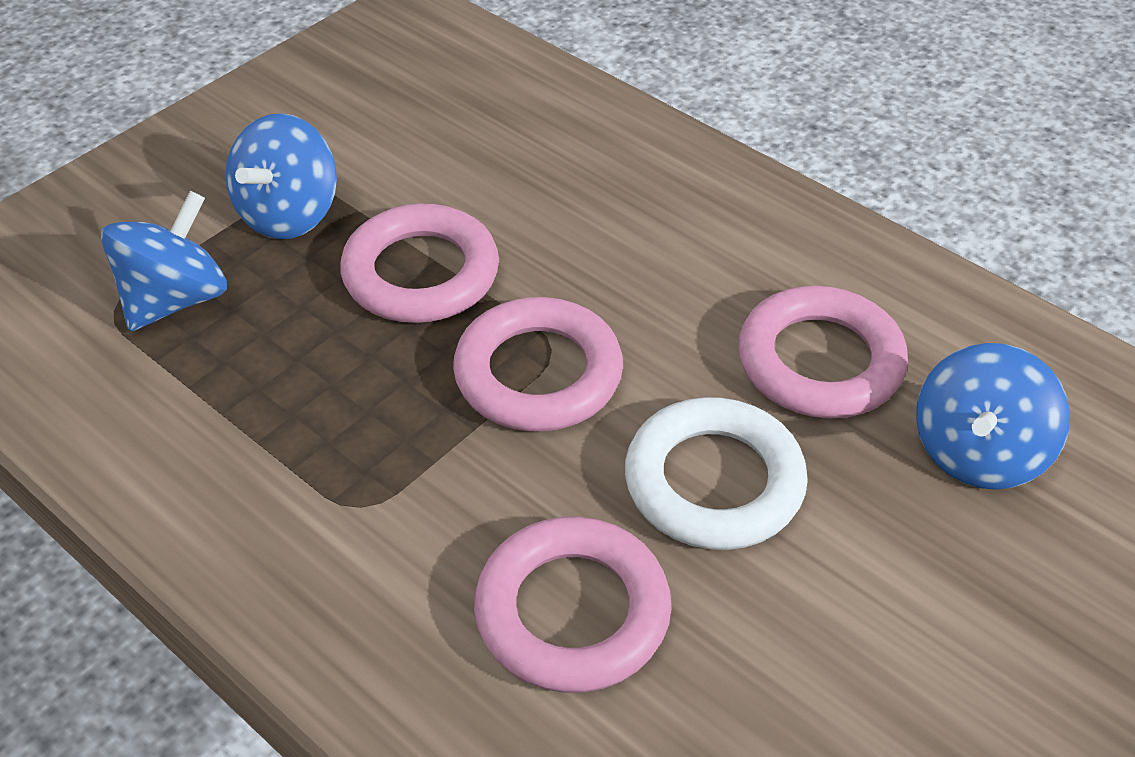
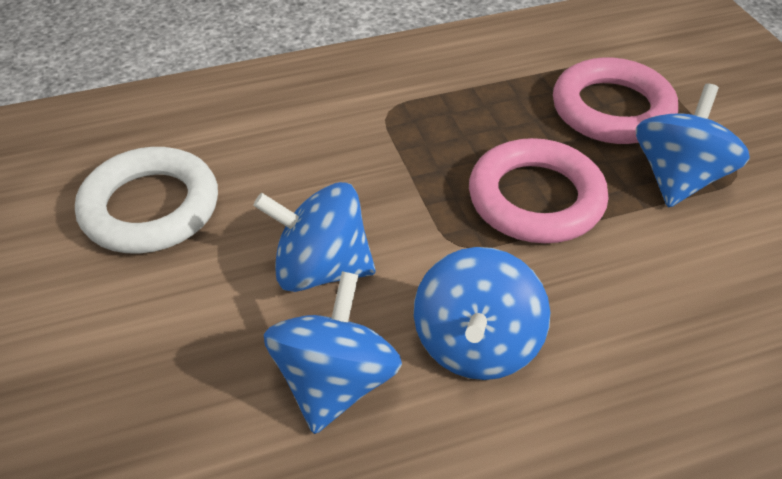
blue spinning top: [101,191,227,331] [226,113,337,239] [916,343,1070,490] = 3 -> [253,182,376,292] [264,271,402,434] [414,247,550,380] [636,83,750,207] = 4
pink ring: [340,204,499,323] [453,297,623,431] [474,517,671,693] [738,286,908,419] = 4 -> [469,138,608,243] [553,57,678,144] = 2

